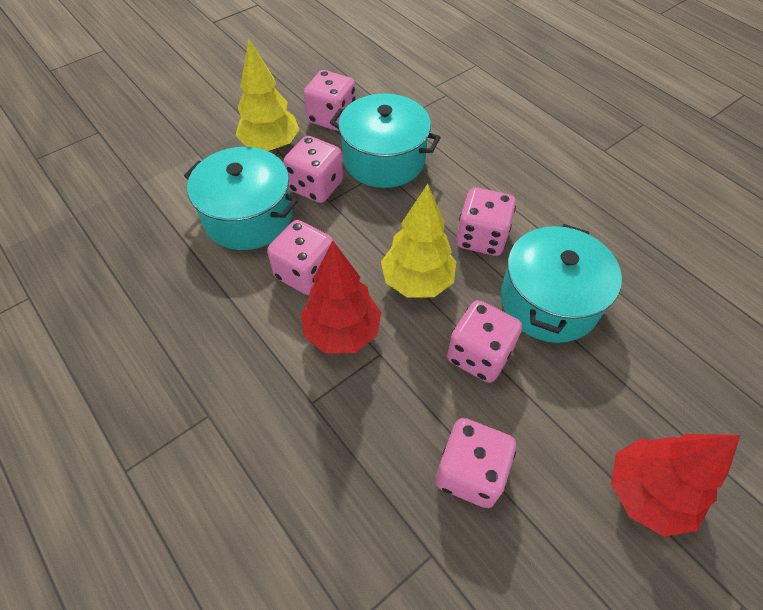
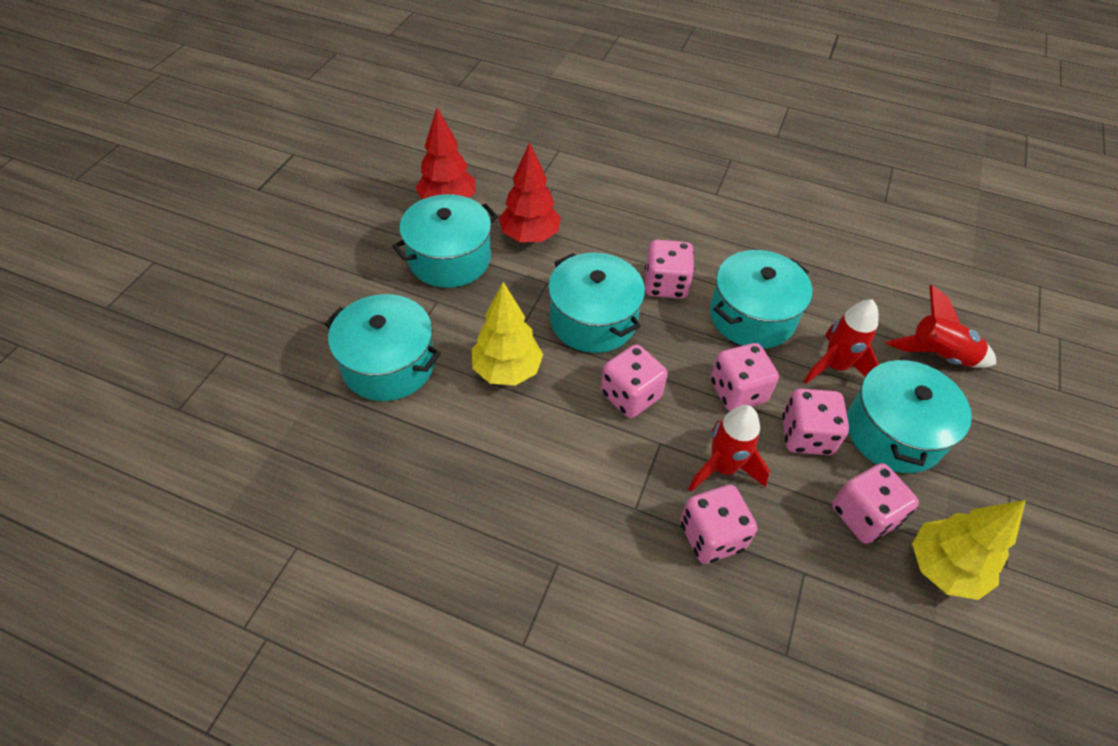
red rocket: none = 0 -> [689,405,770,492] [803,299,879,384] [886,285,996,368] = 3
turquoise pot: [184,147,298,250] [330,93,441,188] [501,224,622,343] = 3 -> [324,294,441,401] [392,194,498,288] [548,253,645,353] [710,250,812,349] [847,356,972,473] = 5

